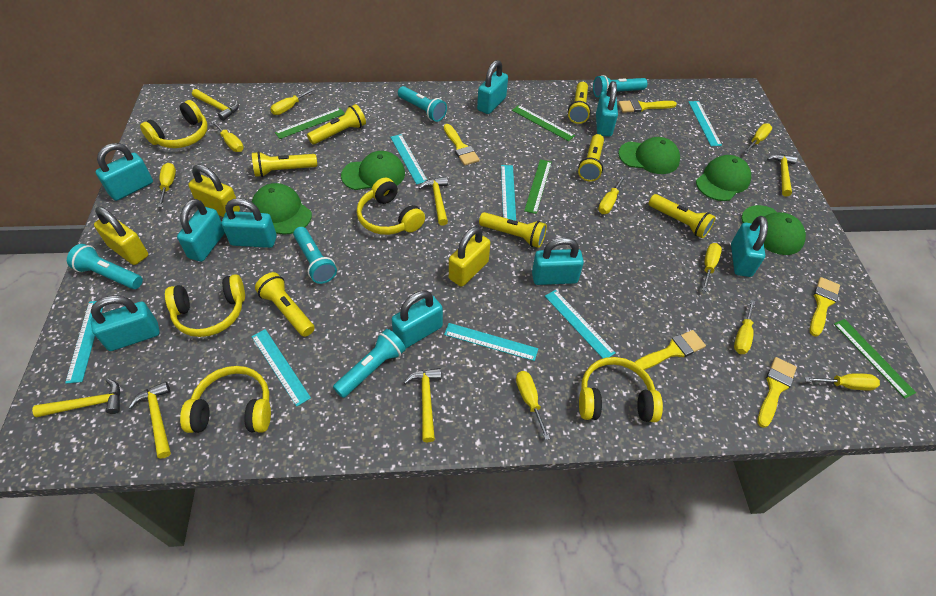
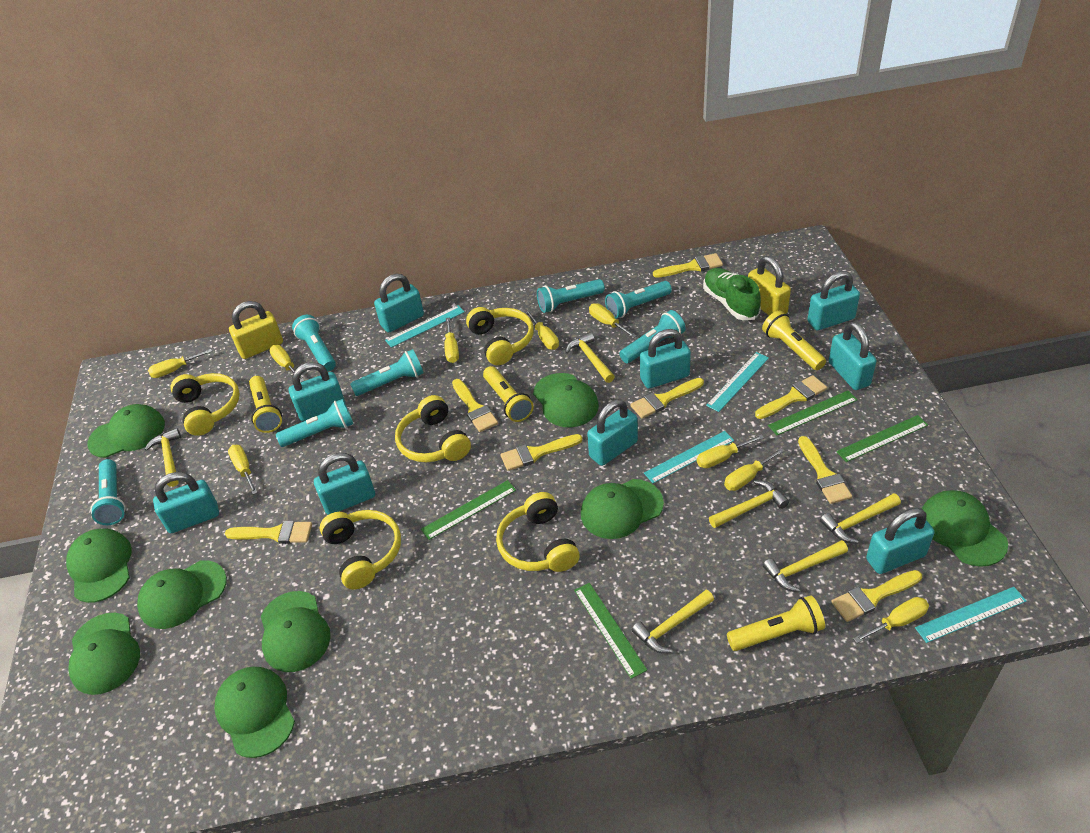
green cap: [252,183,312,235] [341,151,405,190] [618,137,680,174] [696,155,751,201] [741,205,806,255] = 5 -> [66,528,132,603] [69,613,140,695] [87,404,165,458] [137,560,227,629] [214,666,295,758] [261,591,331,672] [533,373,599,428] [581,479,664,539] [922,490,1008,567] = 9
green shoe: none = 0 -> [703,268,761,320] = 1
turquoise flashlight: [67,244,143,289] [293,227,337,284] [333,329,406,398] [398,86,447,122] [593,75,647,97] = 5 -> [90,459,126,525] [276,399,354,447] [292,315,336,371] [350,349,424,396] [537,279,605,313] [605,281,672,319] [619,310,686,363] = 7
turquoise ruler: [65,301,103,384] [252,329,311,407] [390,134,427,185] [444,323,538,361] [501,165,516,221] [545,290,616,358] [688,101,722,146] = 7 -> [385,305,465,348] [644,431,734,483] [706,352,769,412] [915,587,1026,643] = 4
yellow brush: [444,124,480,166] [618,99,677,113] [634,330,706,370] [757,357,797,428] [810,277,840,337] = 5 -> [225,521,312,544] [452,379,498,432] [500,434,582,471] [630,378,704,418] [653,253,723,278] [755,375,827,419] [798,436,852,504] [831,570,922,622] = 8
yellow flashlight: [252,151,317,177] [255,272,315,337] [307,104,366,145] [479,212,547,248] [568,82,591,124] [578,134,604,182] [649,194,716,238] = 7 -> [249,376,282,433] [483,366,534,422] [727,595,825,651] [762,311,826,370] = 4
yellow padlock: [94,207,148,265] [188,165,240,217] [449,226,490,287] = 3 -> [229,301,283,359] [748,256,791,316] = 2

